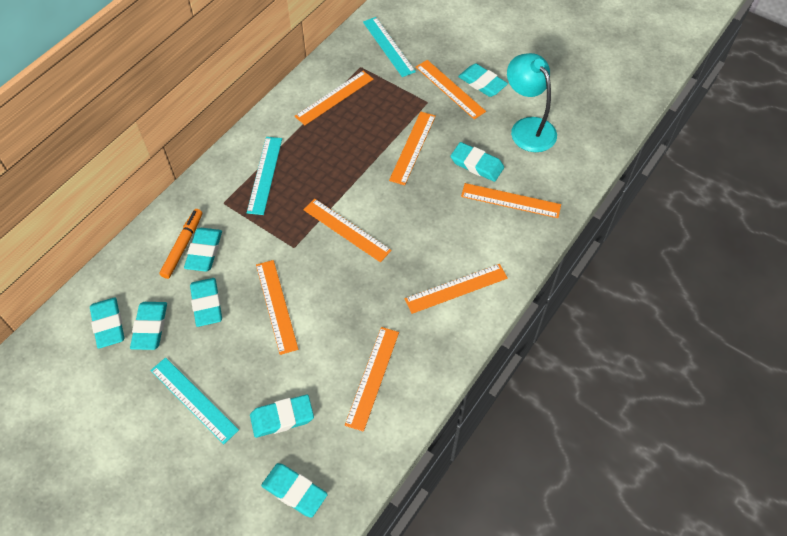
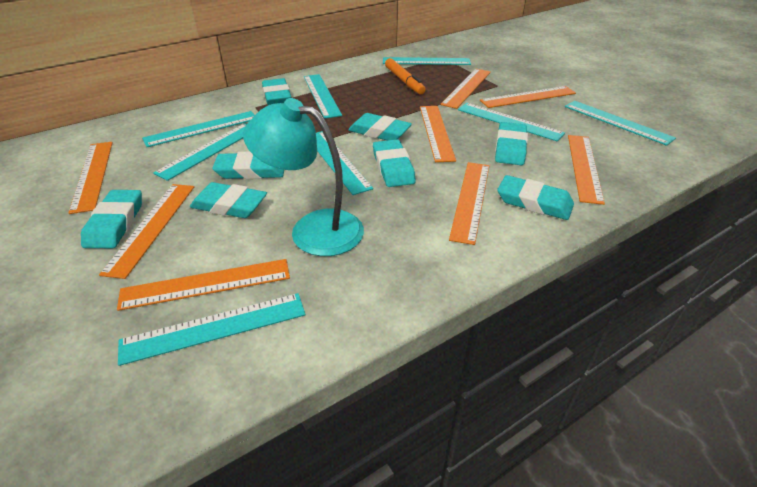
turquoise ruler: [150,358,239,444] [247,137,282,215] [363,17,416,77] = 3 -> [118,293,306,366] [142,111,255,147] [153,123,246,181] [304,74,342,119] [316,131,373,195] [383,57,471,65] [458,103,565,142] [565,101,676,146] = 8

